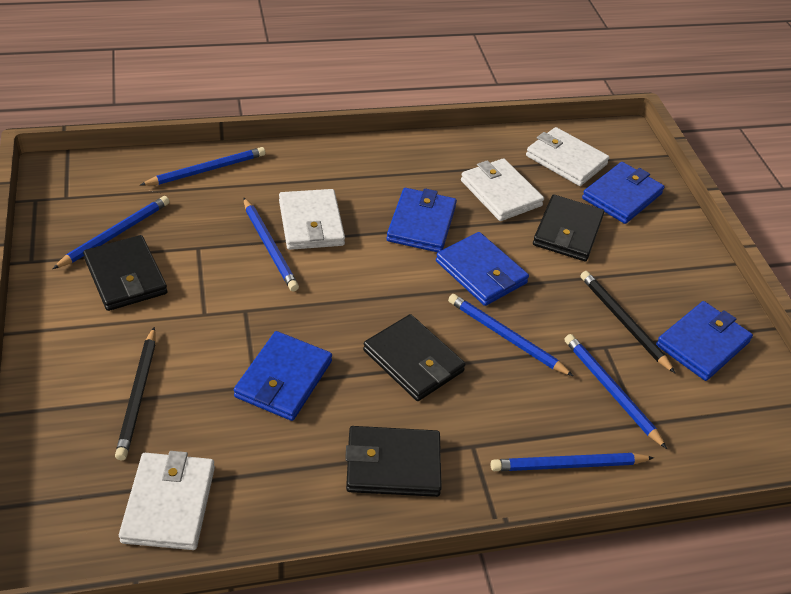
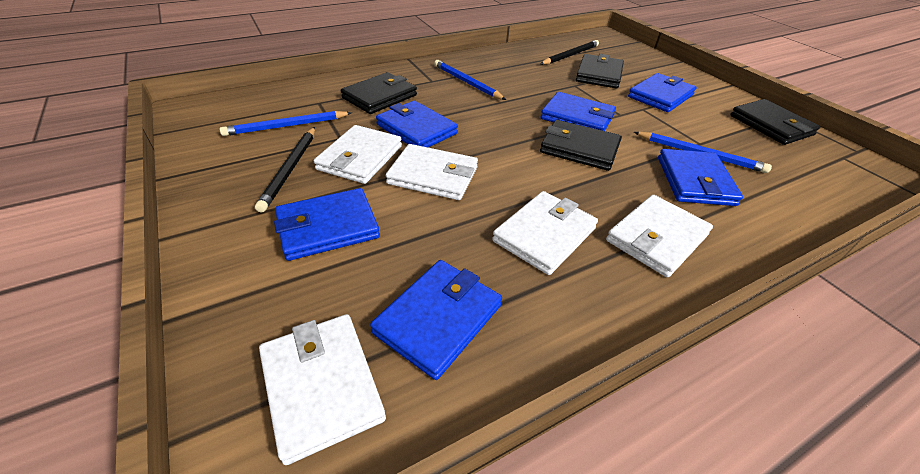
blue pencil: [52,196,170,269] [140,147,265,186] [243,197,299,291] [448,294,573,376] [491,453,654,471] [564,334,667,449] = 6 -> [219,111,352,136] [434,60,506,100] [634,132,772,173] = 3
blue wallet: [234,331,332,421] [387,188,457,252] [436,232,529,306] [582,162,665,224] [656,301,753,381] = 5 -> [274,188,380,261] [370,260,502,380] [376,101,458,147] [541,92,616,131] [628,73,697,112] [658,149,743,206] = 6
white wallet: [119,451,215,550] [279,189,345,250] [461,158,544,221] [526,127,610,186] = 4 -> [259,314,386,465] [314,125,402,184] [386,144,478,200] [492,191,598,275] [606,195,713,277] = 5

